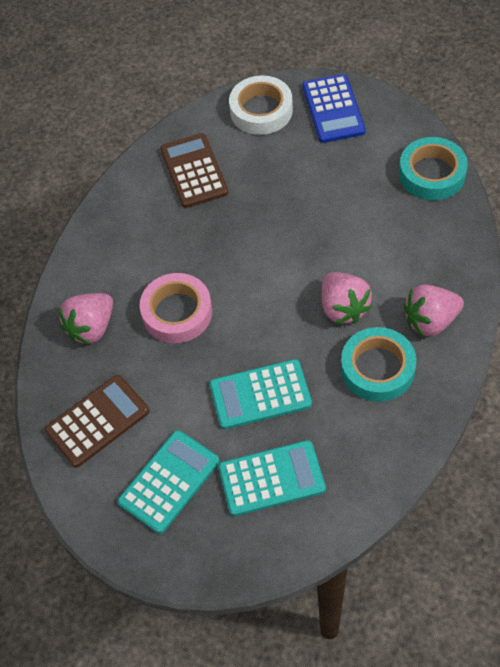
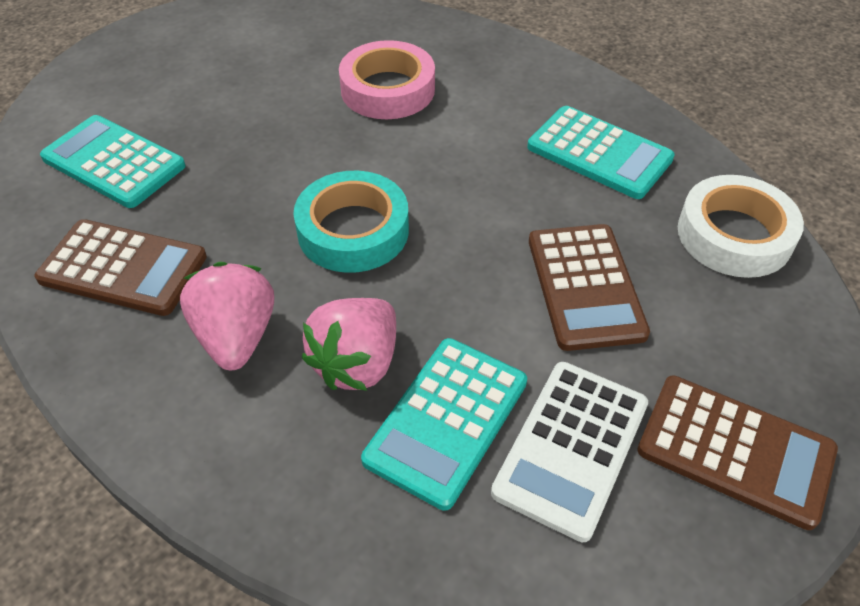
blue calculator: [302,74,365,143] = 1 -> none = 0
brown calculator: [45,375,150,468] [160,133,228,208] = 2 -> [35,219,207,316] [529,224,650,351] [637,376,838,530] = 3
pink strawberry: [59,293,113,345] [322,272,373,324] [403,284,464,337] = 3 -> [180,262,274,370] [302,298,396,391] = 2
turquoise tape: [341,327,416,402] [399,137,468,200] = 2 -> [293,171,409,273] = 1
white calculator: none = 0 -> [491,362,648,542] = 1

